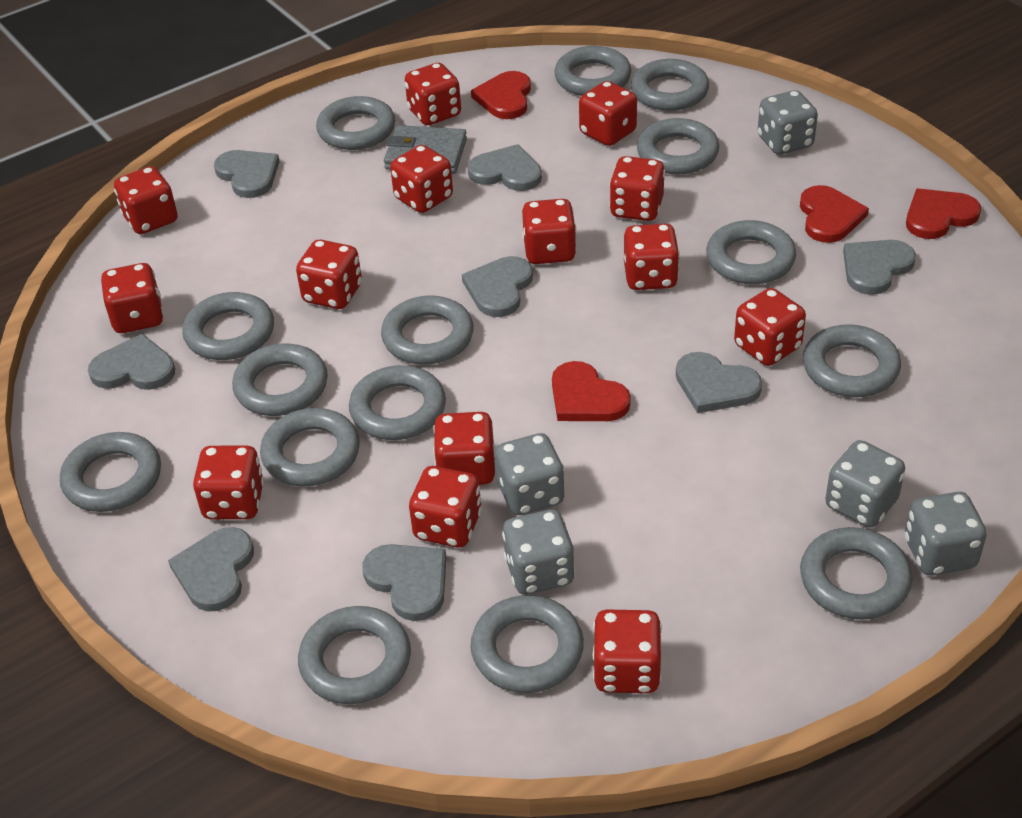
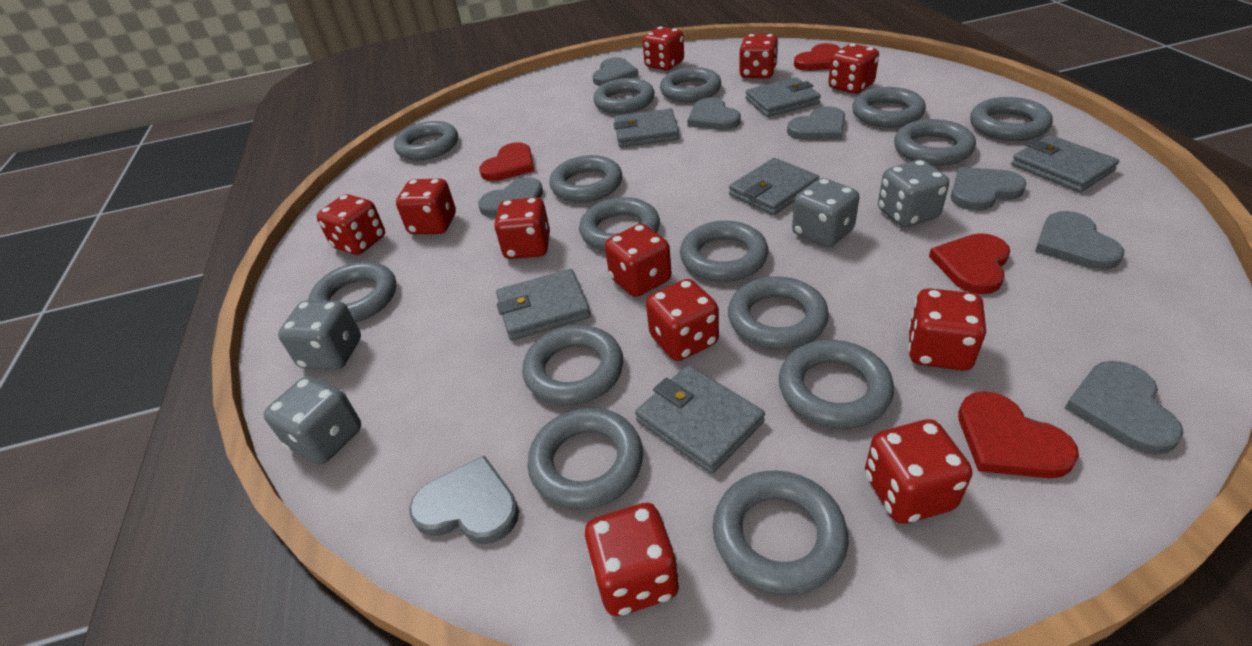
grey dice: [495,433,565,515] [502,510,575,594] [758,90,818,155] [825,440,905,527] [905,492,987,575] = 5 -> [264,376,361,465] [278,301,361,370] [792,178,859,248] [878,160,949,227] = 4
grey wallet: [384,125,467,174] = 1 -> [496,269,591,340] [614,108,679,147] [635,365,765,474] [729,158,819,215] [746,77,821,117] [1011,135,1120,192] = 6
red dice: [101,263,164,333] [114,166,178,234] [193,445,264,519] [296,240,362,309] [390,145,453,213] [405,63,461,125] [409,466,482,547] [433,412,495,485] [522,199,577,264] [579,81,637,146] [593,610,662,693] [609,156,665,221] [624,224,680,290] [734,288,806,366] = 14 -> [317,194,385,255] [396,179,456,234] [494,197,550,259] [585,503,680,616] [605,224,672,297] [643,26,684,70] [646,279,719,361] [739,34,779,78] [828,44,879,94] [865,419,972,524] [908,288,986,371] = 11

